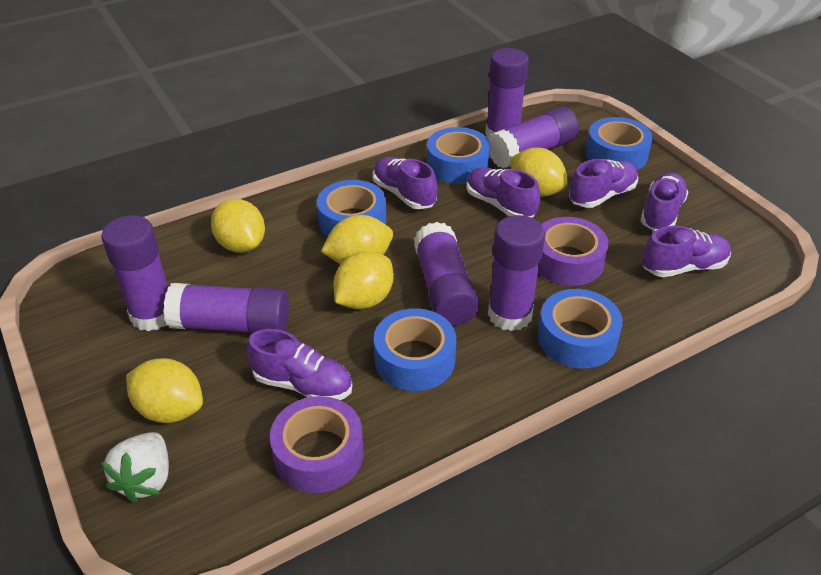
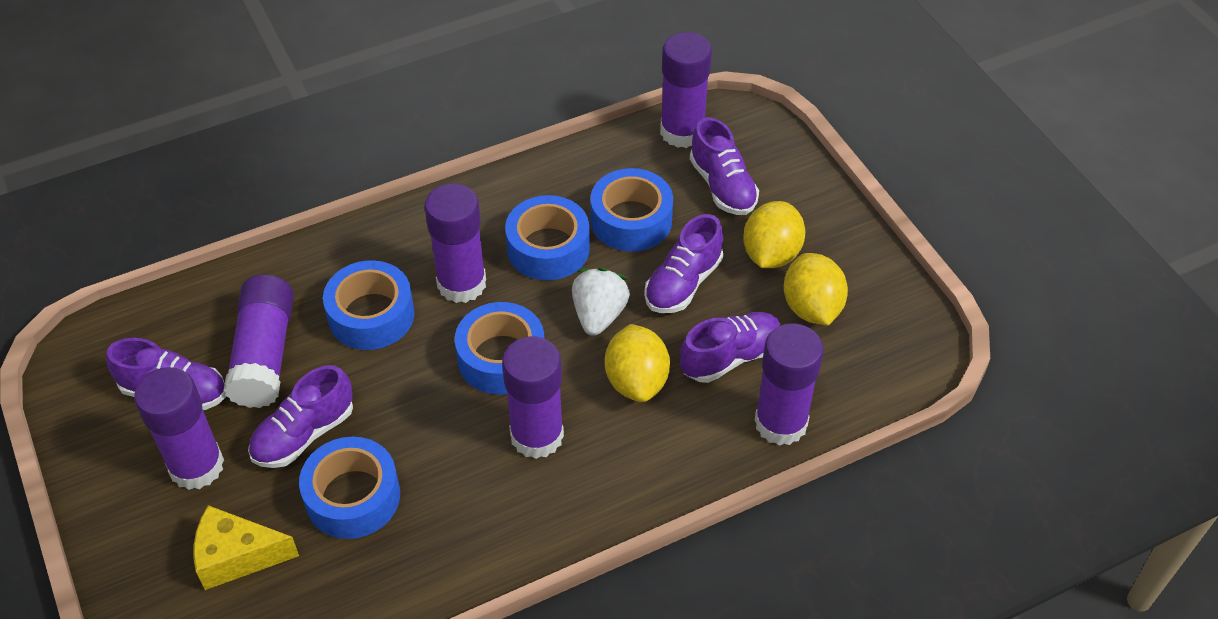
purple shoe: [247,329,352,400] [373,157,438,209] [467,167,540,218] [569,159,638,208] [640,173,688,231] [642,226,731,277] = 6 -> [106,338,226,410] [248,365,353,468] [644,214,723,313] [680,312,781,383] [690,117,759,215] = 5
purple tape: [270,396,364,493] [538,217,609,286] = 2 -> none = 0
yellow cheese: none = 0 -> [193,505,299,590] = 1
yellow lemon: [126,358,203,423] [211,199,265,253] [321,215,393,264] [334,251,394,309] [510,148,567,197] = 5 -> [605,324,670,402] [743,201,805,268] [784,253,848,325] = 3

